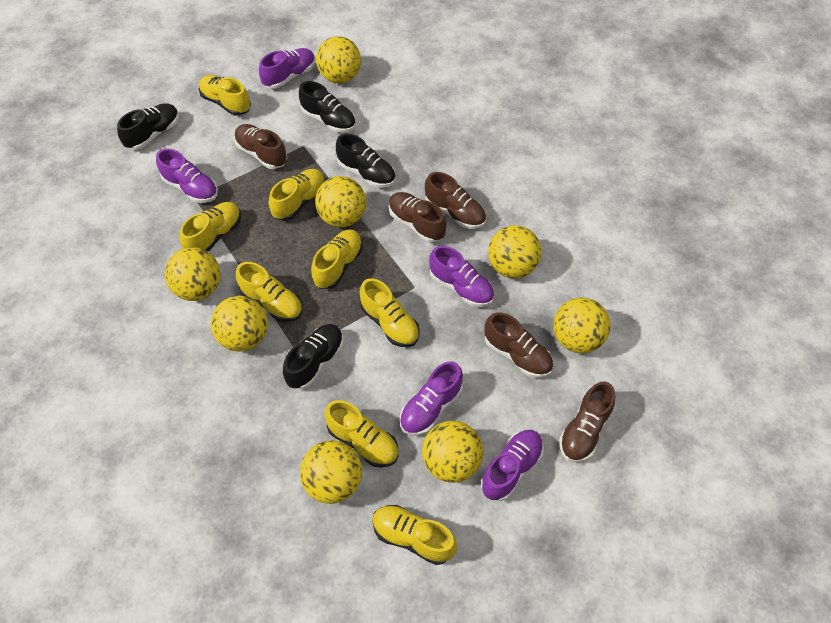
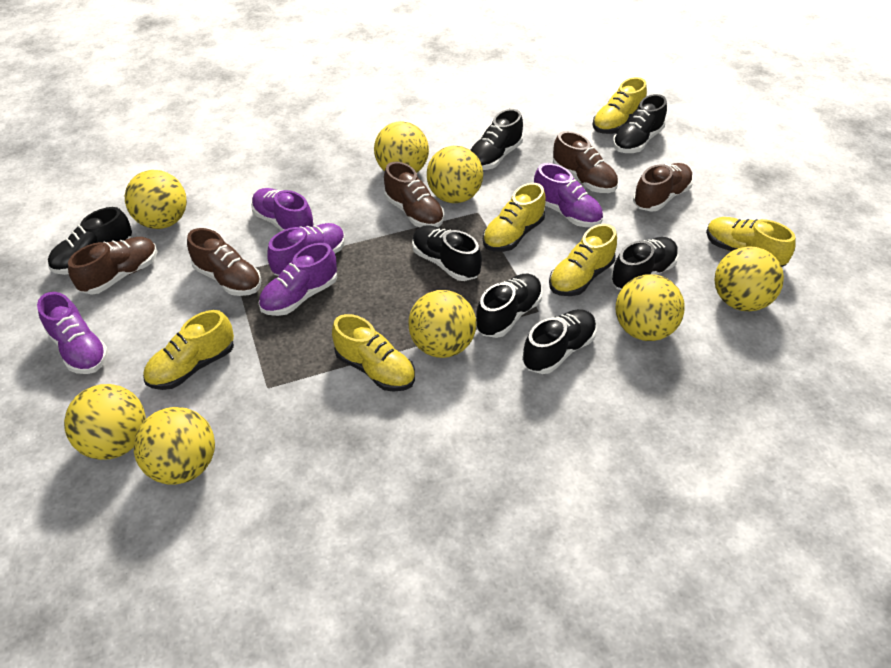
black shoe: [117,103,179,150] [283,324,344,389] [299,81,356,133] [336,134,396,188] = 4 -> [48,207,132,275] [412,225,482,281] [471,109,523,170] [476,274,543,338] [522,309,597,374] [611,237,679,290] [613,94,667,153] = 7
yellow shoe: [179,202,241,252] [199,75,251,116] [236,262,303,322] [269,169,325,221] [311,229,363,289] [325,400,398,467] [360,278,420,347] [372,505,457,565] = 8 -> [143,310,234,390] [332,314,415,392] [483,183,546,252] [549,224,617,296] [592,77,647,134] [706,217,796,267] = 6

